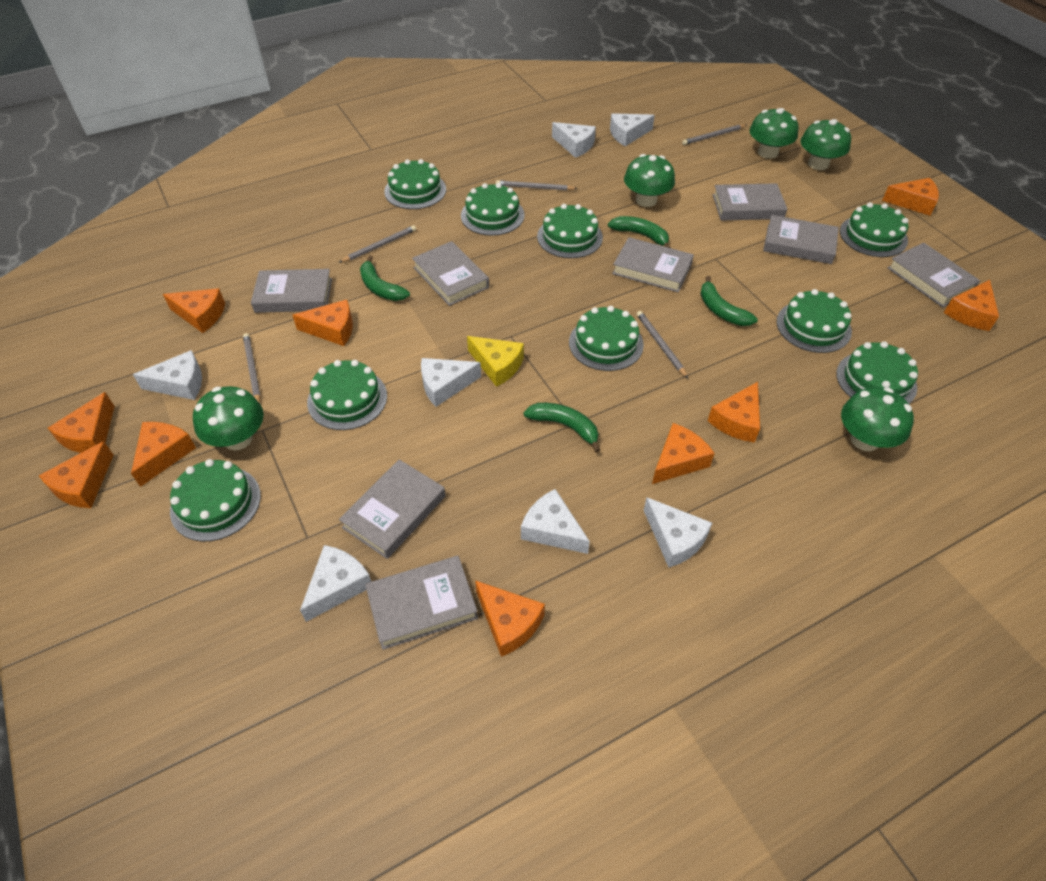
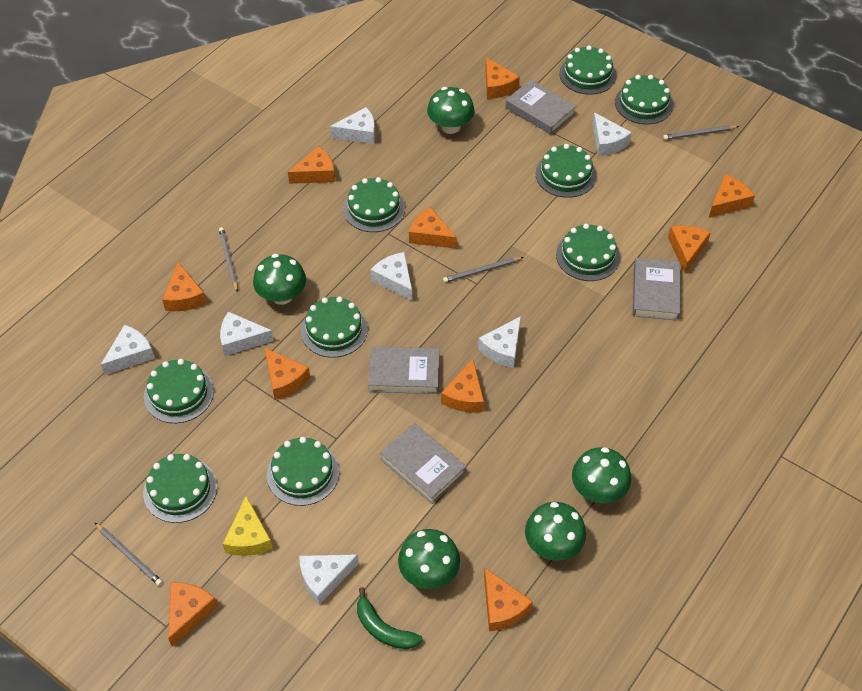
green banana: [360,255,410,301] [524,403,600,453] [608,216,671,248] [700,276,758,326] = 4 -> [357,587,423,649] = 1
grey book: [251,269,332,313] [339,459,446,559] [365,556,478,650] [412,241,489,306] [612,237,694,292] [713,183,787,221] [763,215,839,264] [888,243,980,307] = 8 -> [368,347,440,394] [380,423,466,504] [506,80,576,135] [633,258,680,321] = 4
grey pencil: [243,333,260,403] [339,225,416,263] [496,180,578,191] [637,311,688,378] [682,124,746,145] = 5 -> [94,522,163,586] [219,227,238,292] [443,257,524,283] [663,125,739,140] = 4

